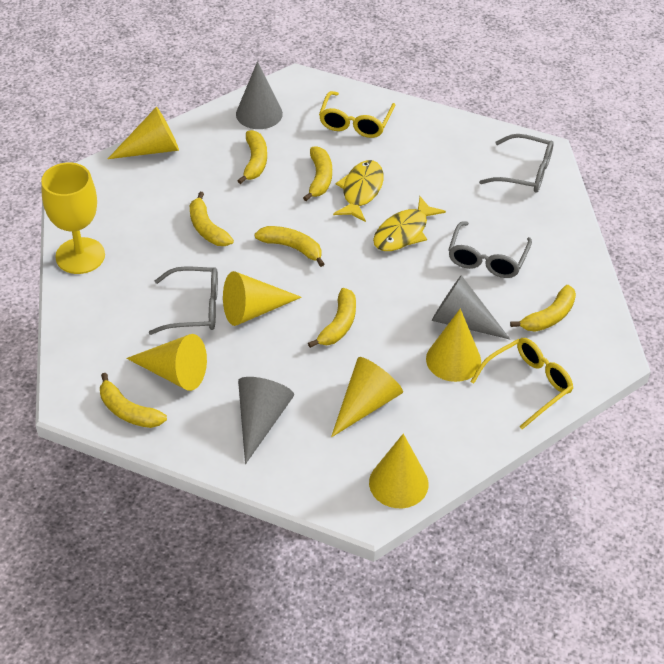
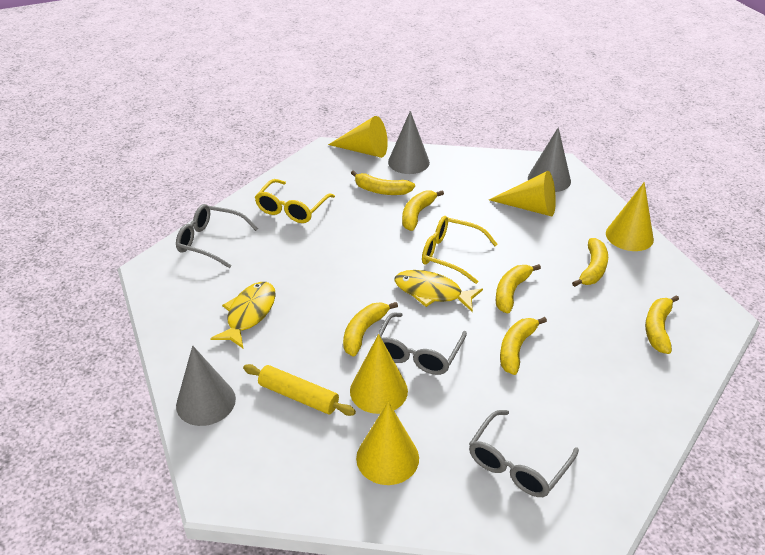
yellow cone: [108,107,179,159] [126,334,207,391] [223,271,302,326] [331,357,403,437] [369,434,429,508] [426,309,481,382] = 6 -> [328,116,388,158] [350,334,408,414] [356,402,419,485] [489,171,556,217] [606,182,654,251] = 5
yellow goblet: [41,163,105,274] = 1 -> none = 0
yellow rolling pin: none = 0 -> [243,364,356,416] = 1

